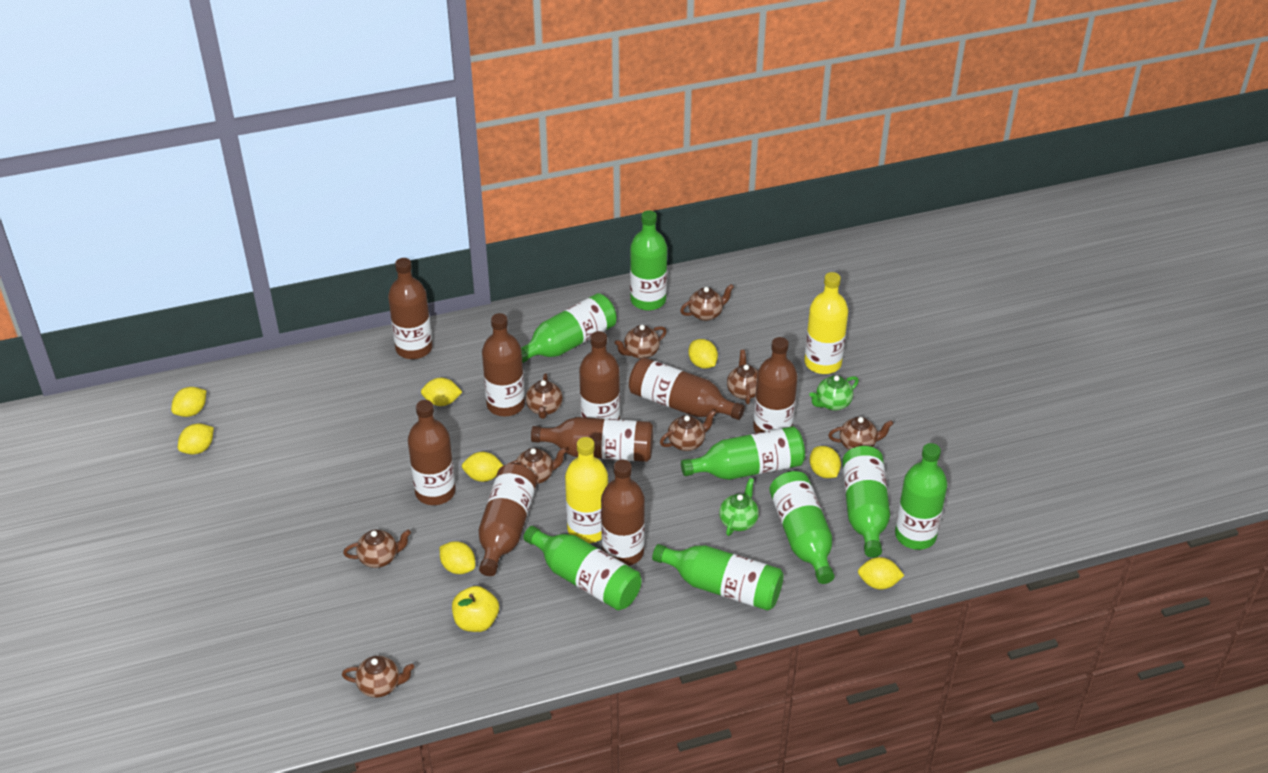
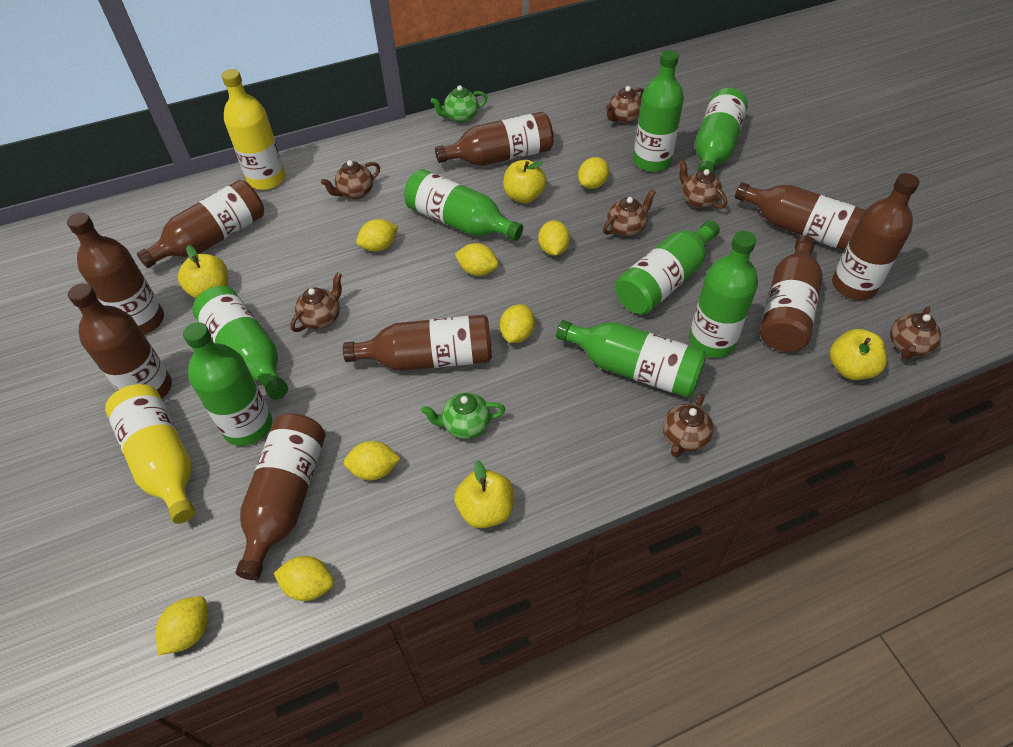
brown teapot: [342,656,414,698] [343,530,411,568] [508,447,567,484] [526,373,563,419] [614,325,667,359] [660,410,716,451] [680,284,734,321] [727,350,758,404] [828,417,893,450] = 9 -> [290,273,342,332] [321,160,380,199] [603,189,656,237] [606,86,644,124] [663,394,713,457] [679,160,727,209] [890,306,941,359] = 7
yellow apple: [452,586,499,632] = 1 -> [178,245,228,298] [454,460,514,528] [503,160,547,203] [829,329,887,380] = 4

